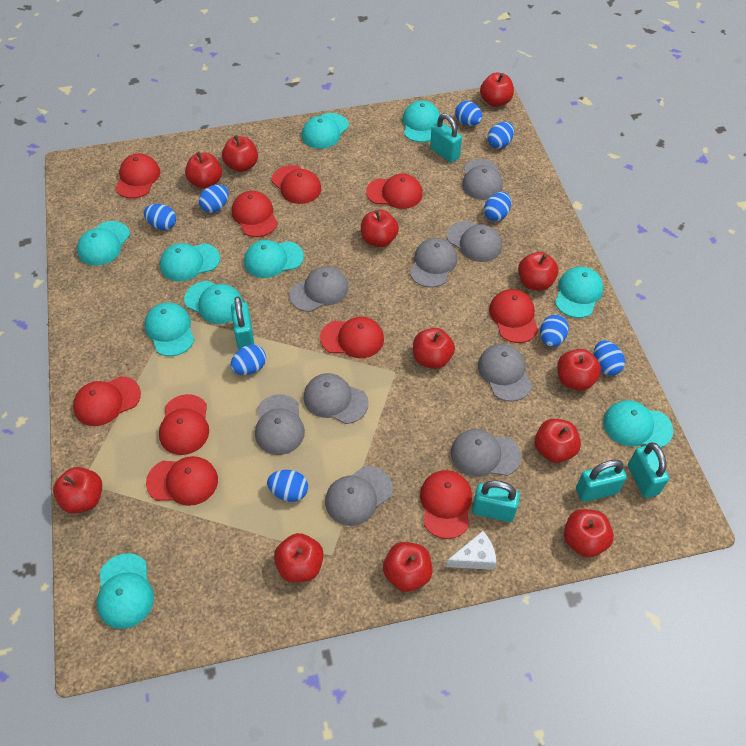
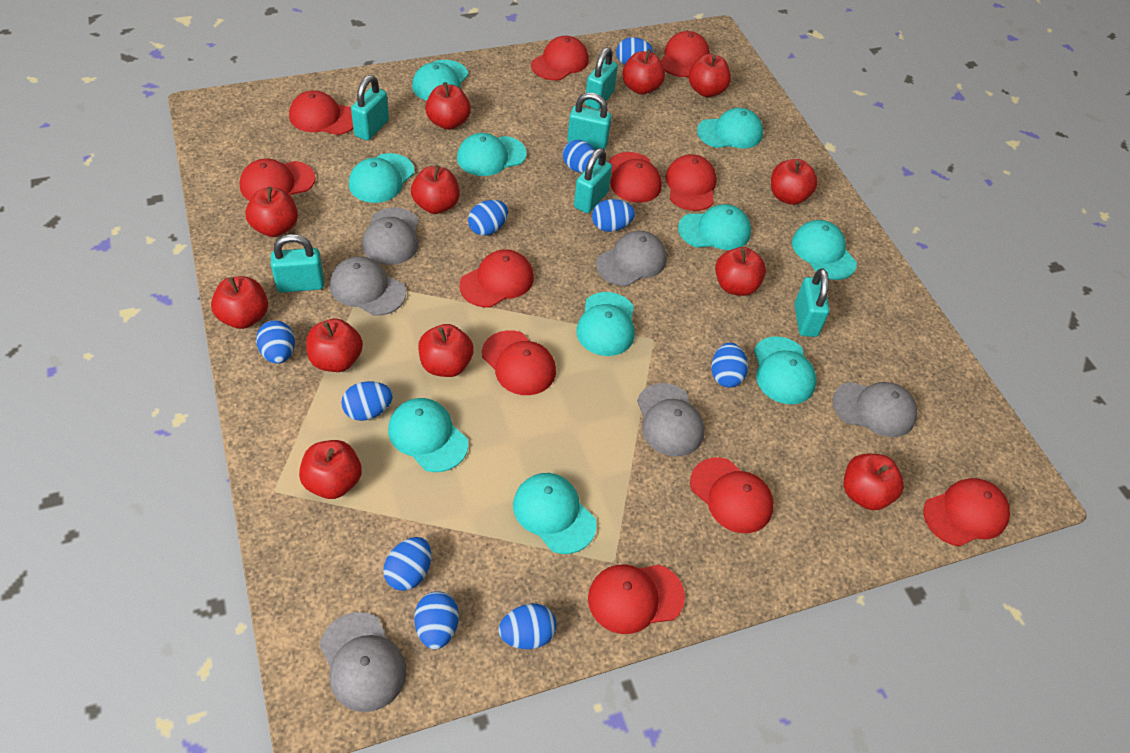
blue egg: [144,204,176,230] [199,185,229,213] [231,345,266,375] [267,470,308,502] [455,101,482,126] [484,192,511,221] [488,122,514,149] [540,315,569,347] [594,340,625,376] = 9 -> [256,320,295,364] [341,381,393,421] [383,537,431,591] [414,591,459,649] [468,200,508,236] [498,603,557,649] [563,140,595,173] [592,199,635,232] [616,37,653,65] [711,343,748,388] = 10
grey cap: [255,394,305,455] [289,266,348,312] [304,373,369,424] [325,466,392,526] [410,238,457,288] [447,221,502,262] [451,429,521,477] [462,159,503,200] [478,344,532,402] = 9 -> [320,612,406,712] [330,256,406,316] [362,207,419,265] [596,231,667,286] [637,383,705,456] [832,382,918,437] = 6
red cap: [73,376,141,426] [115,154,160,199] [146,456,218,506] [159,394,209,455] [232,191,278,237] [272,165,321,204] [320,317,384,358] [366,174,423,209] [420,470,472,539] [489,289,538,343] = 10 -> [240,158,316,201] [289,90,353,135] [459,249,534,307] [482,330,556,395] [531,36,589,81] [588,564,685,634] [608,152,662,203] [661,31,710,77] [665,154,717,211] [690,458,774,533] [923,478,1010,547] = 11
turquoise padlock: [231,296,255,349] [430,113,462,163] [472,480,520,522] [576,460,627,502] [628,442,669,498] = 5 -> [271,234,324,293] [351,75,389,141] [567,93,612,150] [574,148,612,213] [585,47,618,110] [794,268,830,337] = 6
white cheese: [446,531,497,570] = 1 -> none = 0

